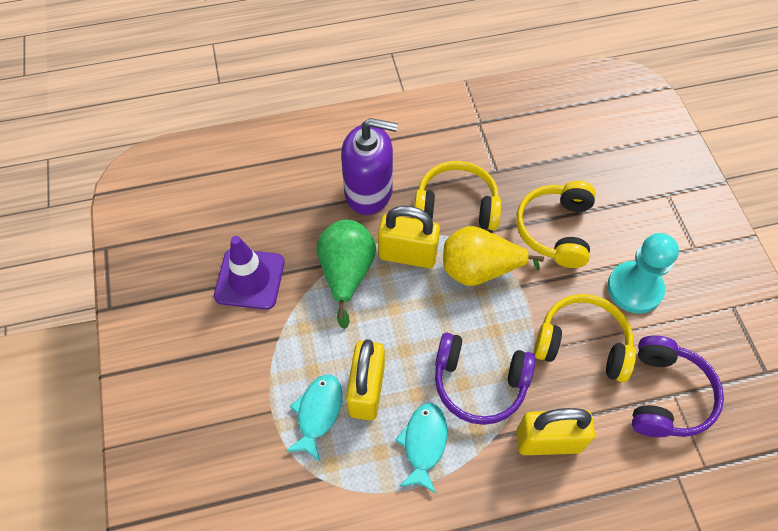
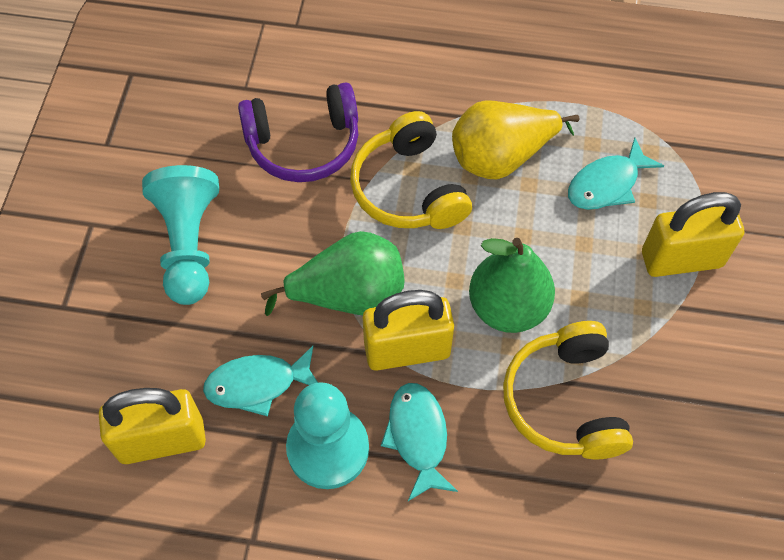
green pear: [317,220,376,329] = 1 -> [261,231,405,316] [469,238,555,333] = 2
purple headphones: [435,333,536,425] [632,335,724,437] = 2 -> [238,82,358,182] = 1
purple soap dispenser: [341,118,398,215] = 1 -> none = 0
purple traffic cone: [214,236,285,310] = 1 -> none = 0
turquoise fish: [285,375,342,461] [395,403,447,494] = 2 -> [203,346,318,416] [381,383,458,501] [568,138,664,210] = 3
turquoise pawn: [607,233,679,314] = 1 -> [142,165,219,305] [286,382,369,489] = 2
yellow headphones: [413,161,501,230] [516,181,596,268] [534,294,636,382] = 3 -> [350,111,472,229] [503,321,633,459] = 2

